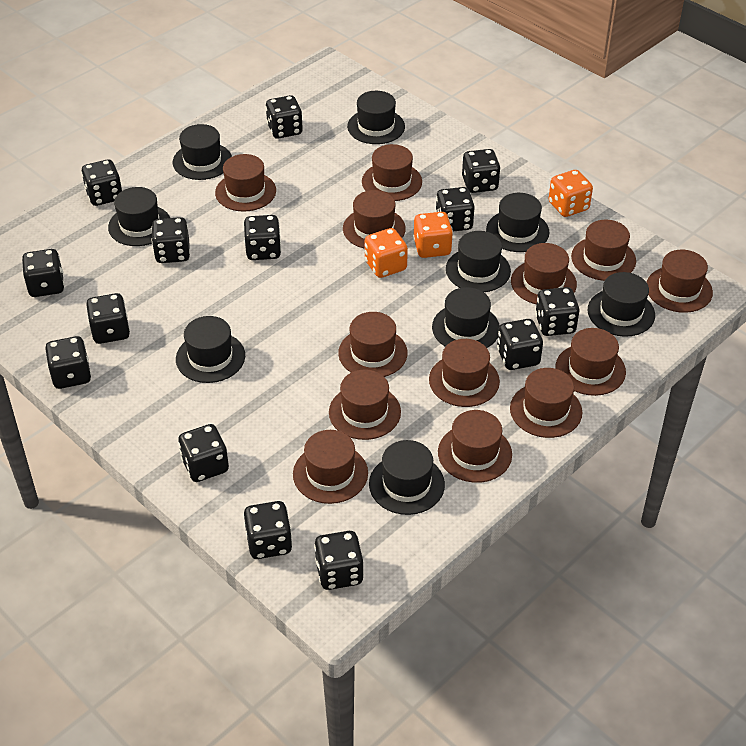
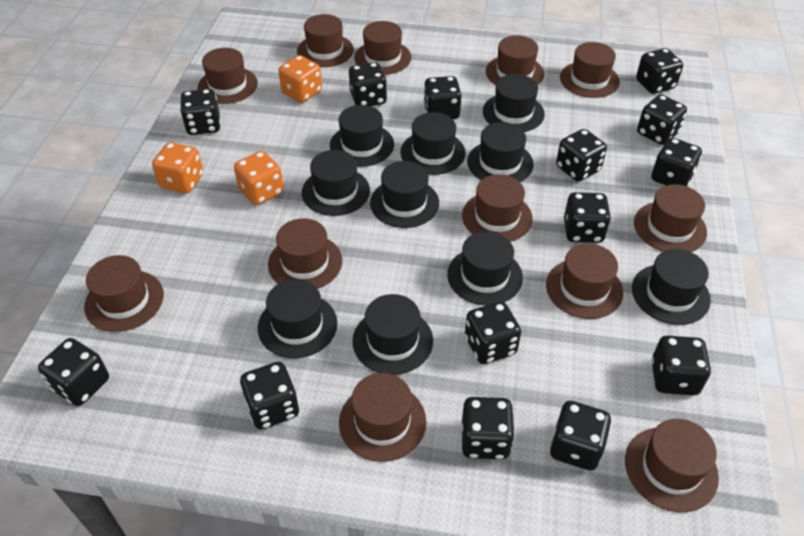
black hat: [108,187,170,246] [172,124,232,180] [176,316,245,383] [347,91,405,144] [369,440,445,515] [432,287,500,348] [446,231,511,292] [486,193,549,252] [588,272,655,337] = 9 -> [258,279,338,358] [302,150,370,216] [330,105,394,167] [352,294,433,375] [370,161,439,228] [400,112,466,175] [447,231,523,305] [467,122,534,182] [483,74,545,132] [632,249,711,325] = 10
brown hat: [215,154,276,212] [293,430,368,504] [329,369,401,440] [338,312,407,377] [343,190,406,249] [362,144,422,201] [429,339,500,407] [438,410,512,483] [510,368,582,438] [511,243,577,304] [556,328,626,396] [571,220,636,281] [647,250,713,313] = 13 -> [84,255,164,332] [198,48,258,104] [268,218,342,289] [297,14,354,67] [339,373,426,462] [354,21,412,75] [462,174,533,242] [486,35,545,85] [546,244,623,319] [560,42,620,98] [625,419,719,512] [634,184,707,252] = 12

